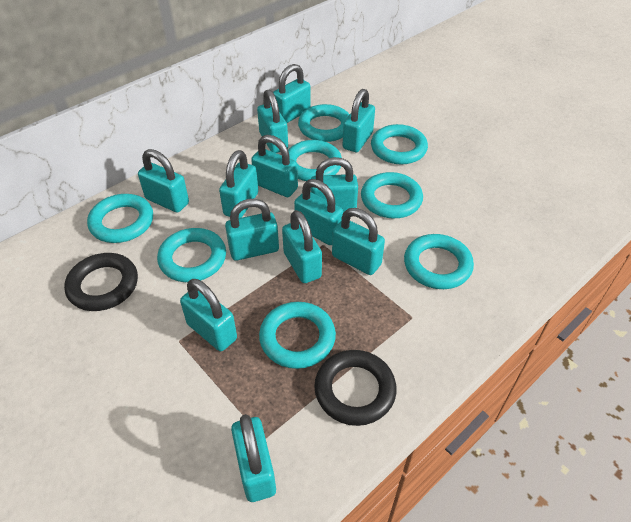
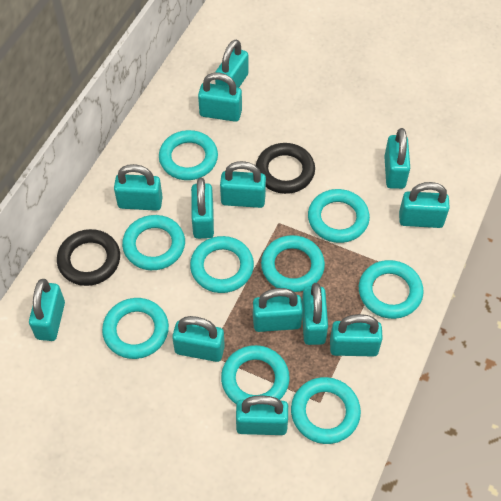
turquoise ring: [87,194,153,243] [157,228,226,282] [259,302,336,369] [288,140,342,181] [298,104,350,142] [361,172,423,218] [371,124,428,164] [404,234,474,289] = 8 -> [102,298,169,359] [122,215,185,270] [159,130,218,180] [190,236,254,293] [221,345,290,404] [261,235,325,292] [291,377,361,444] [308,189,370,243] [359,260,424,319] = 9

